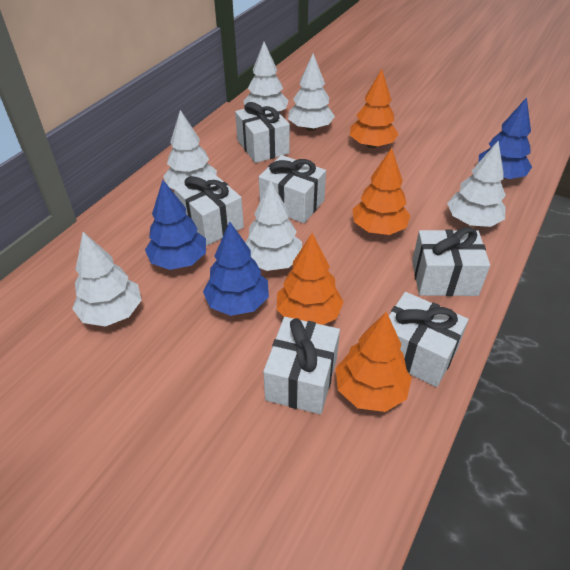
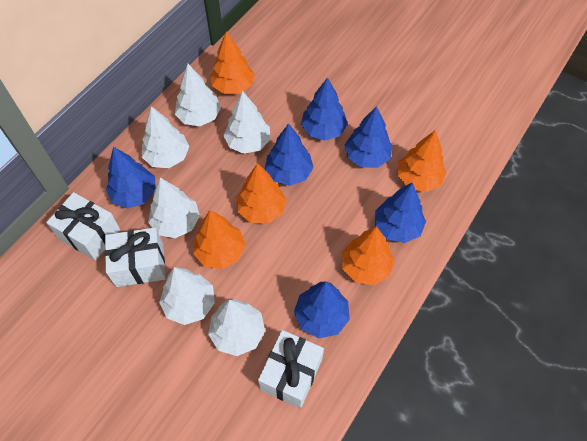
blue tree: [145,180,206,270] [203,222,269,316] [478,97,532,179] = 3 -> [106,147,156,209] [265,123,314,186] [294,281,350,338] [301,77,348,141] [345,106,392,168] [375,183,426,243] = 6
orange tree: [277,233,344,325] [336,312,412,412] [350,69,399,148] [353,148,411,235] = 4 -> [193,210,246,269] [210,31,255,94] [236,163,287,224] [342,226,395,285] [398,130,446,192] = 5
white gift: [174,171,244,246] [235,102,290,163] [259,155,326,223] [263,317,340,414] [389,292,469,387] [412,227,490,296] = 6 -> [46,192,120,260] [105,227,166,287] [258,330,324,408] = 3

